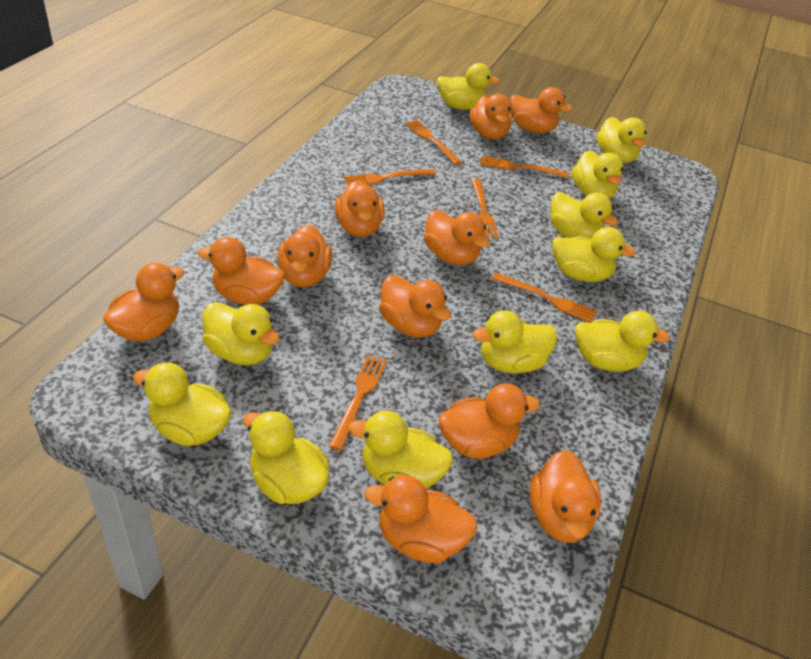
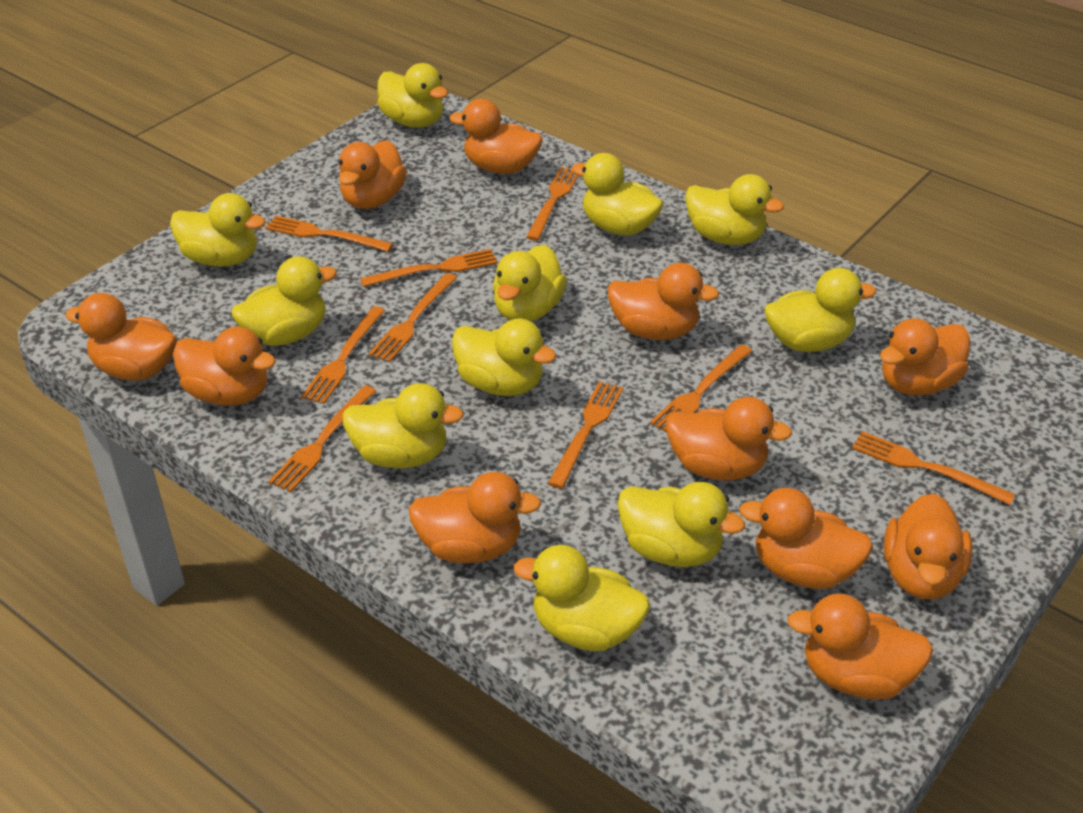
orange fork: [329,354,387,451] [344,169,436,185] [405,120,462,165] [472,179,498,238] [480,156,570,178] [492,273,597,323] = 6 -> [265,216,393,252] [268,385,376,492] [301,306,385,404] [360,249,498,287] [368,273,457,362] [526,167,578,241] [548,381,623,489] [650,345,752,432] [852,431,1016,505] = 9

